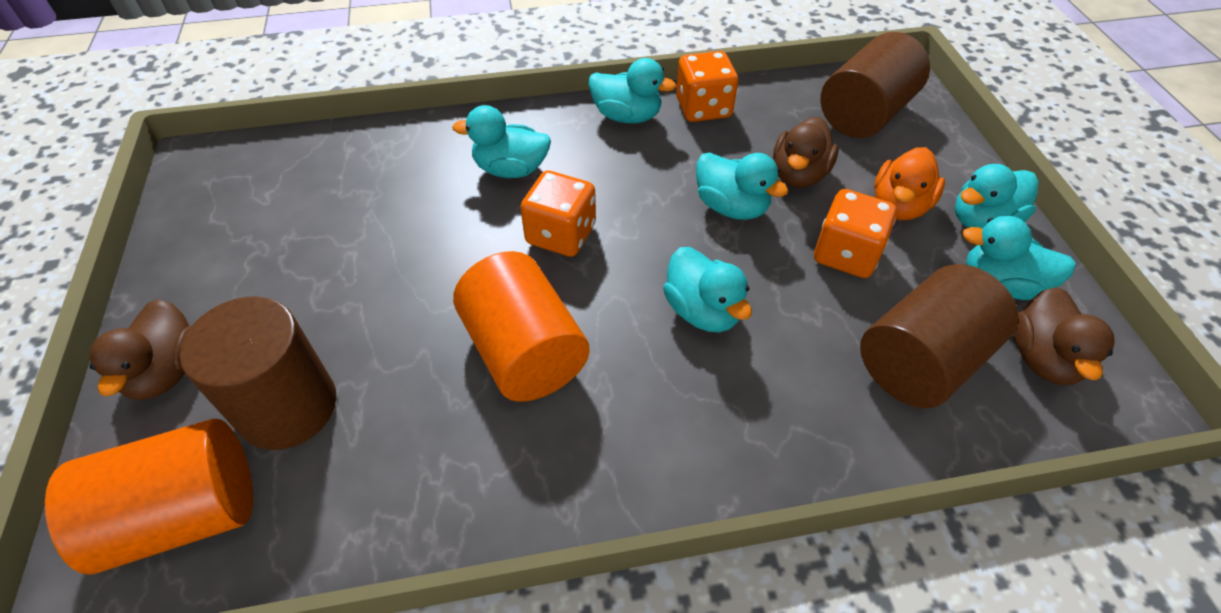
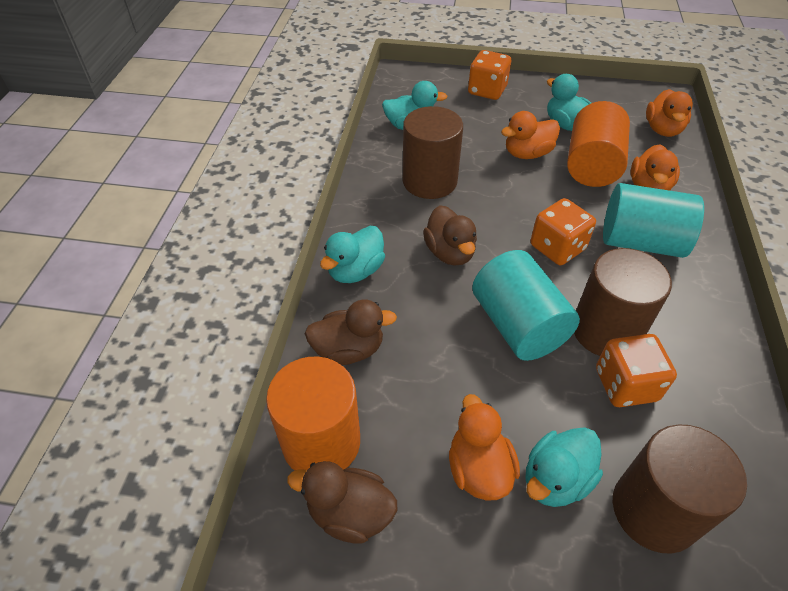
orange duck: [874,147,945,220] = 1 -> [449,394,520,501] [501,111,560,159] [631,144,680,191] [646,89,693,137] = 4
turquoise cylinder: none = 0 -> [472,250,580,361] [603,183,704,258] = 2
turquoise duck: [452,105,551,178] [588,58,676,123] [663,247,752,332] [696,152,789,220] [955,164,1039,229] [962,216,1076,300] = 6 -> [320,226,385,283] [382,81,448,130] [525,427,603,507] [547,74,591,131] = 4

